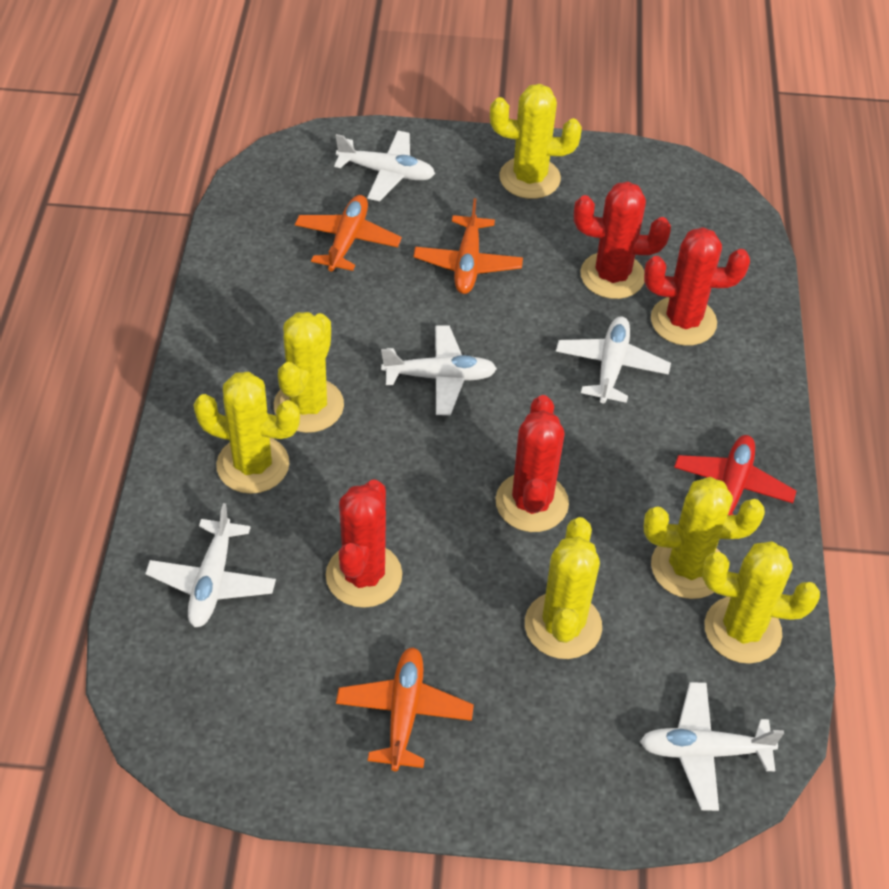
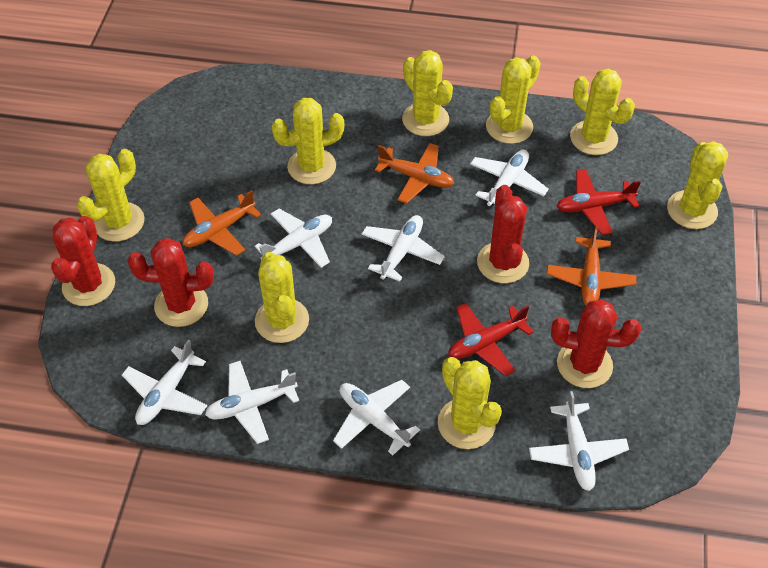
red plane: [674,435,796,515] = 1 -> [448,303,534,376] [556,169,641,235] = 2
white plane: [145,503,276,627] [334,130,435,201] [381,325,497,415] [556,317,671,404] [640,682,784,811] = 5 -> [122,340,207,425] [205,361,299,444] [255,209,332,268] [333,380,420,456] [361,215,445,282] [470,150,549,206] [529,391,629,491] = 7
yellow cactus: [194,372,300,494] [274,312,344,433] [490,84,582,199] [525,517,602,659] [644,477,765,599] [702,541,820,664] = 6 -> [77,149,144,242] [255,252,309,343] [271,98,344,184] [402,50,453,136] [438,357,502,449] [486,55,541,144] [570,69,635,155] [667,141,728,229] = 8

